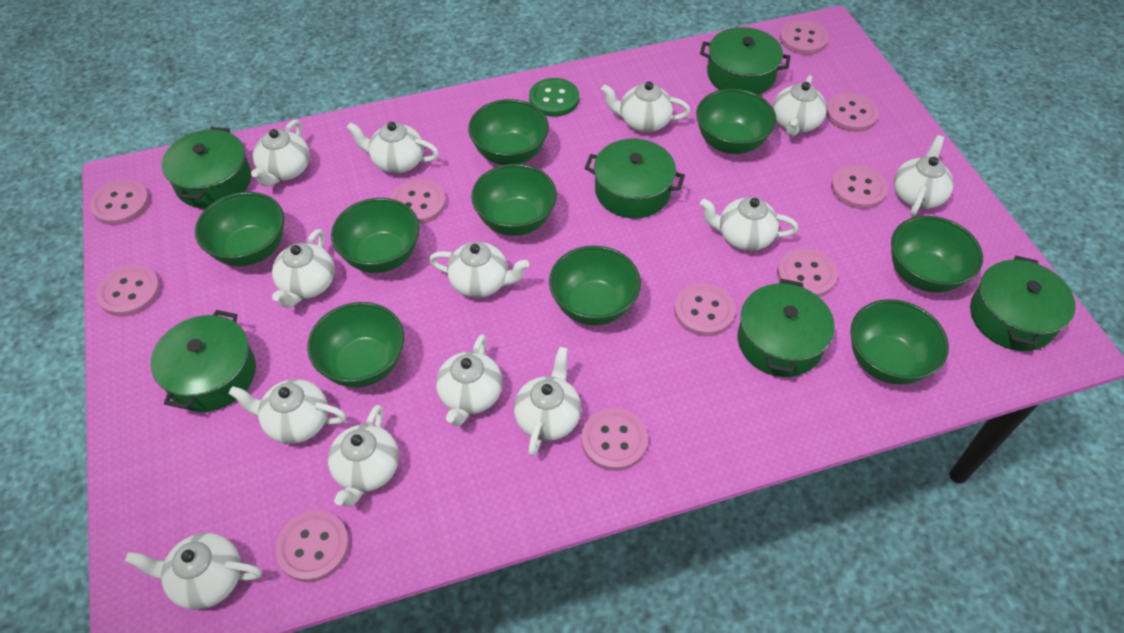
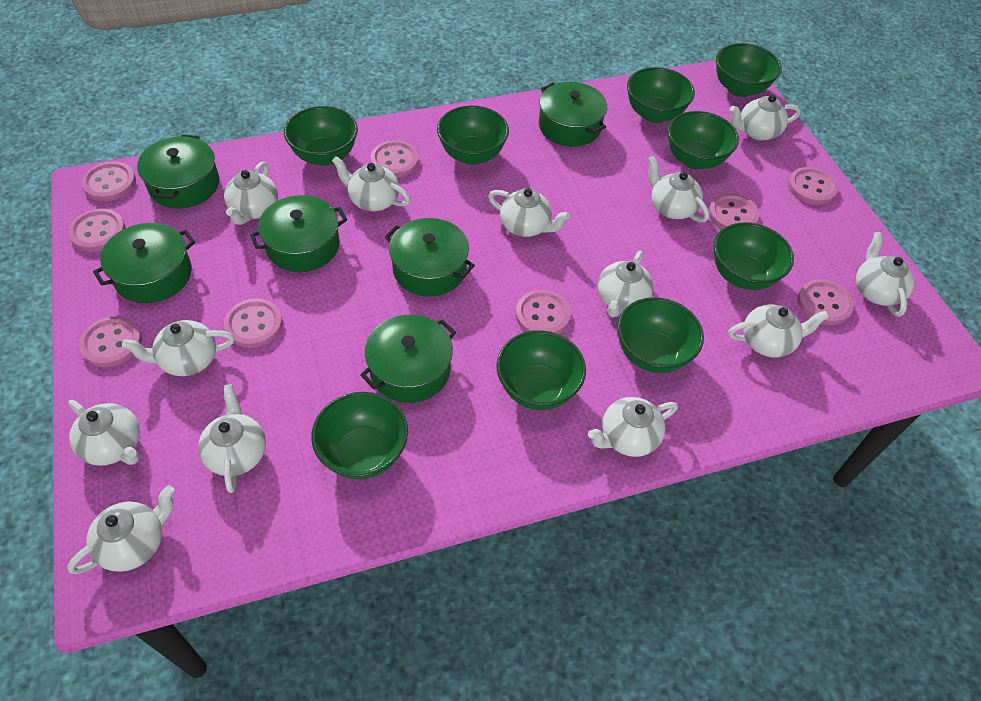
green button: [529,78,579,117] = 1 -> none = 0
pink button: [90,179,150,225] [96,265,161,317] [275,510,349,582] [390,179,446,224] [581,408,648,471] [674,283,736,336] [777,248,838,297] [780,20,829,55] [826,92,879,132] [831,165,888,209] = 10 -> [68,209,125,252] [79,316,142,367] [81,162,136,201] [224,298,283,348] [371,140,419,178] [516,290,571,334] [708,193,759,229] [788,167,838,205] [797,279,854,325] = 9

